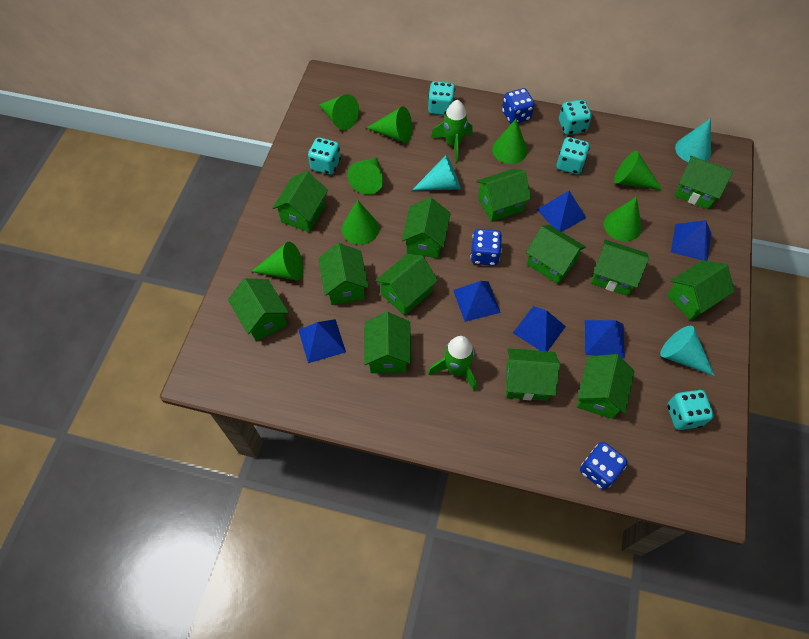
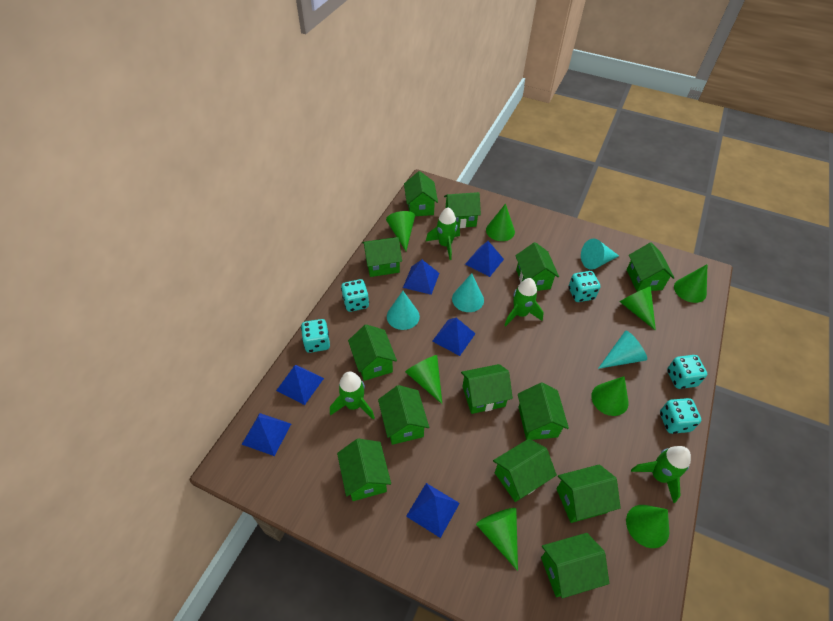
blue dice: [470,229,502,266] [502,88,535,124] [580,442,627,490] = 3 -> none = 0
green rocket: [428,336,477,392] [431,100,473,163] = 2 -> [330,371,375,420] [426,207,460,260] [504,278,544,326] [631,446,691,503] = 4
turquoise cone: [412,155,461,191] [660,326,715,376] [675,118,711,162] = 3 -> [387,291,420,330] [452,273,484,312] [581,238,619,270] [598,331,647,369] = 4

